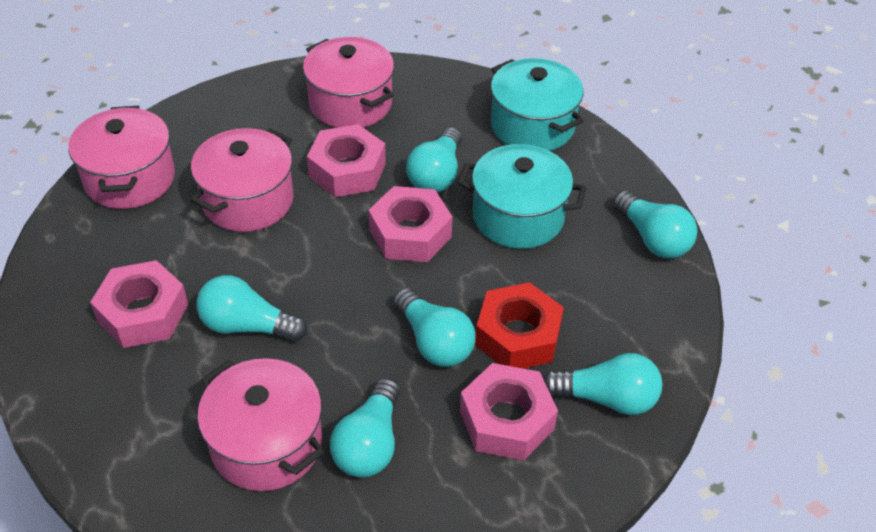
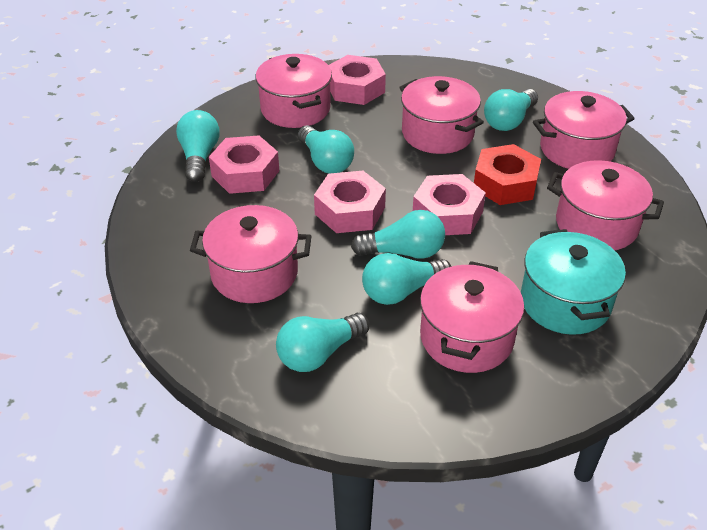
pink pot: [68,106,175,209] [190,128,294,232] [197,358,324,491] [303,37,394,128] = 4 -> [190,205,312,303] [255,54,332,128] [399,76,484,154] [420,261,524,373] [533,91,635,169] [547,160,664,250] = 6
turquoise pot: [458,144,586,249] [491,58,584,151] = 2 -> [521,229,626,335] = 1

